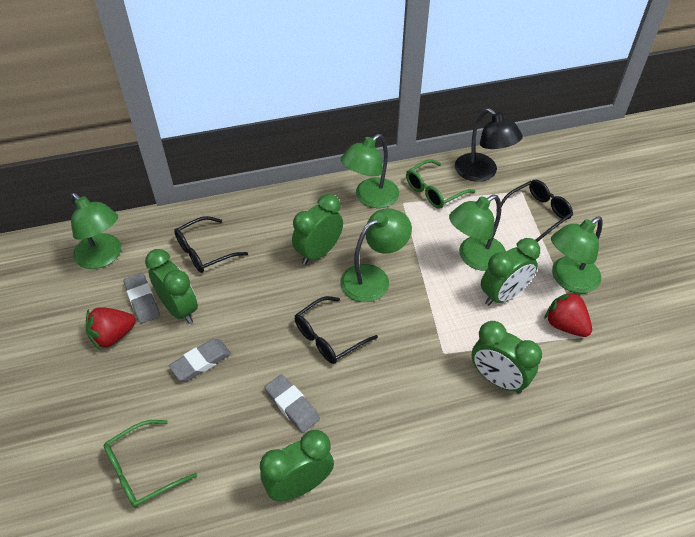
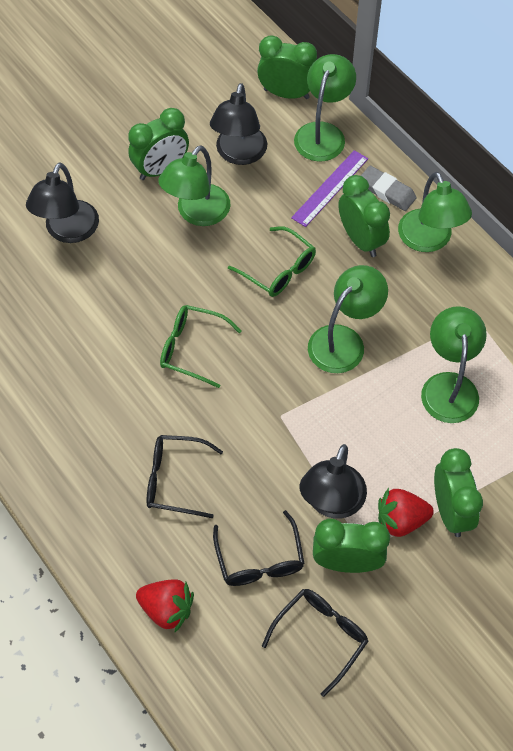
black lamp: [455,108,523,182] = 1 -> [26,162,99,243] [210,83,267,165] [299,444,367,519] = 3
grey eraser: [123,273,160,324] [169,339,231,381] [264,374,320,433] = 3 -> [361,166,417,211] = 1
purple ruler: none = 0 -> [291,150,368,227] = 1

